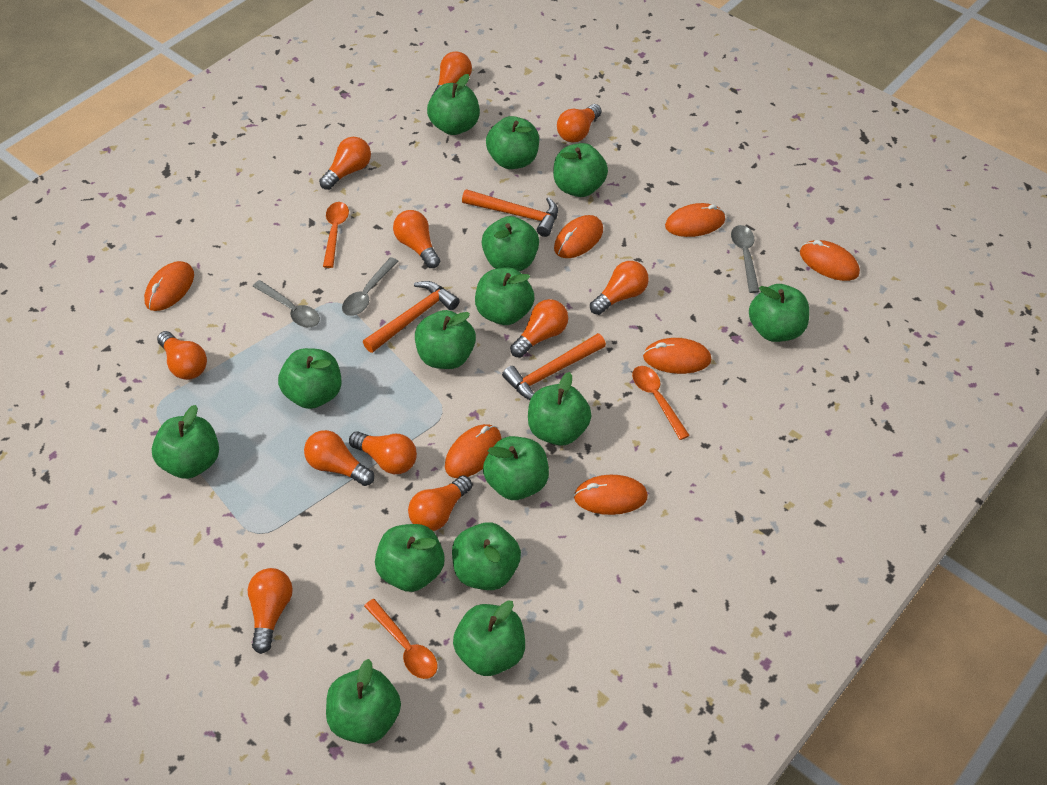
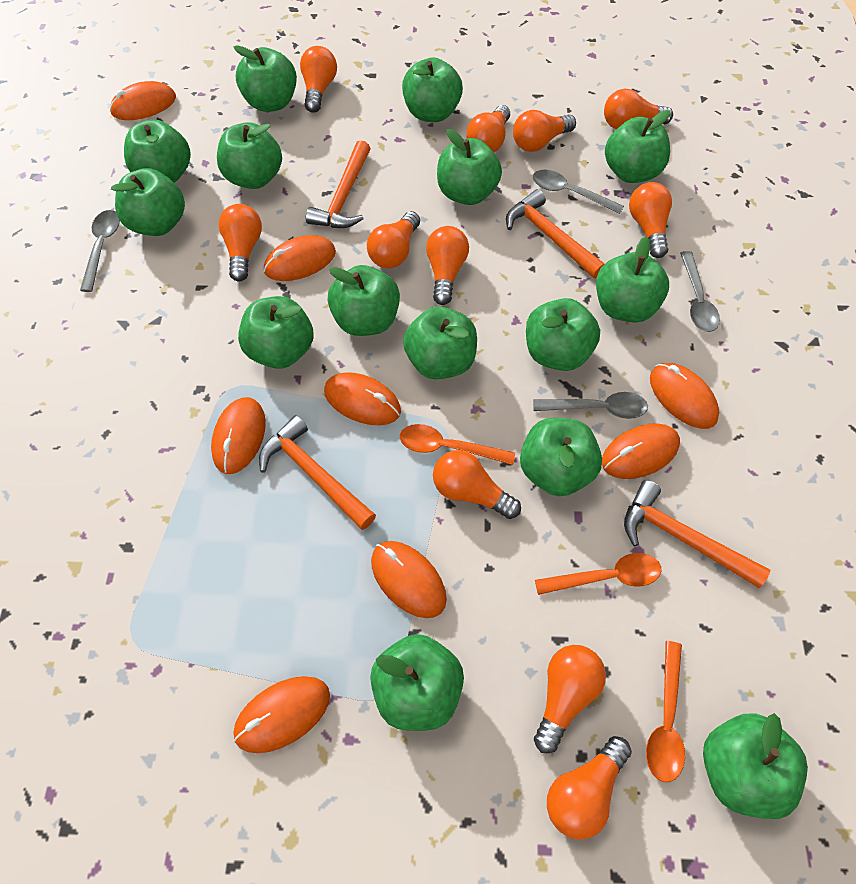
grey spoon: [253,280,320,328] [342,257,399,316] [731,225,760,293] = 3 -> [80,210,120,292] [532,170,624,214] [533,392,648,419] [680,251,720,332] = 4
orange hammer: [363,281,460,353] [462,189,558,237] [502,333,606,400] = 3 -> [259,415,376,530] [306,140,371,228] [506,189,605,278] [624,480,770,588] = 4
orange mouse: [144,261,194,311] [445,424,501,478] [554,215,603,258] [574,475,648,515] [643,338,712,374] [665,203,725,237] [800,240,860,281] = 7 -> [110,81,176,120] [211,397,266,474] [233,676,330,753] [264,235,336,281] [324,372,401,425] [371,541,447,618] [602,423,680,479] [650,363,719,429] = 8

